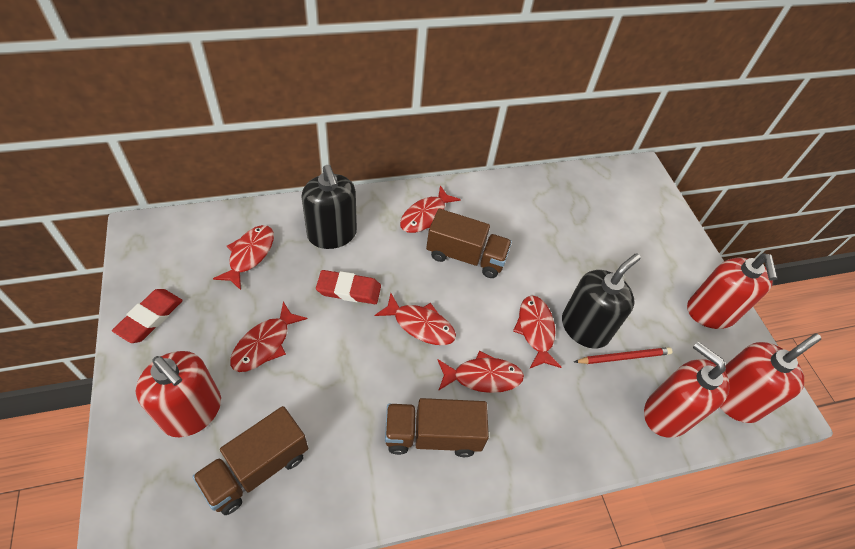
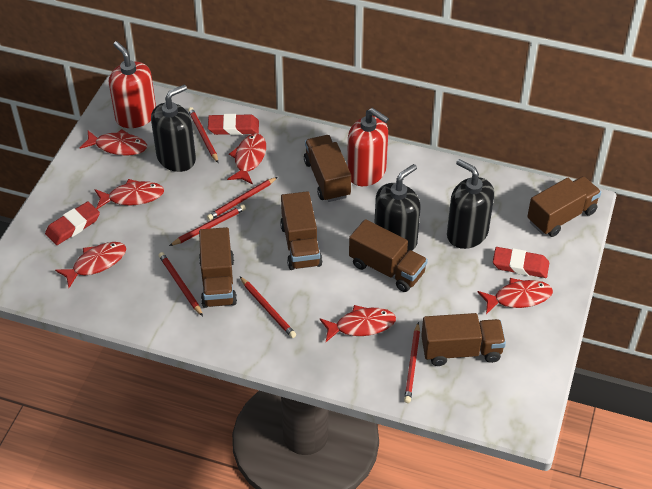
black soap dispenser: [302,165,357,249] [562,253,641,349] = 2 -> [151,85,196,172] [374,164,421,252] [447,159,494,249] = 3
brown truck: [192,406,308,515] [385,398,489,457] [426,209,512,278] = 3 -> [199,227,237,308] [280,191,323,270] [304,135,351,202] [349,219,428,292] [421,313,506,366] [527,176,601,237] = 6
red eraser: [112,289,183,343] [316,270,381,304] = 2 -> [45,202,100,245] [208,114,259,135] [493,247,549,278] = 3
red pencil: [574,347,672,364] = 1 -> [158,252,203,316] [169,205,246,246] [188,107,218,163] [207,177,278,220] [240,277,296,338] [404,322,420,403] = 6
red soap dispenser: [136,351,221,437] [644,342,730,438] [687,253,778,329] [720,334,821,423] = 4 -> [109,41,156,128] [347,108,389,186] = 2

